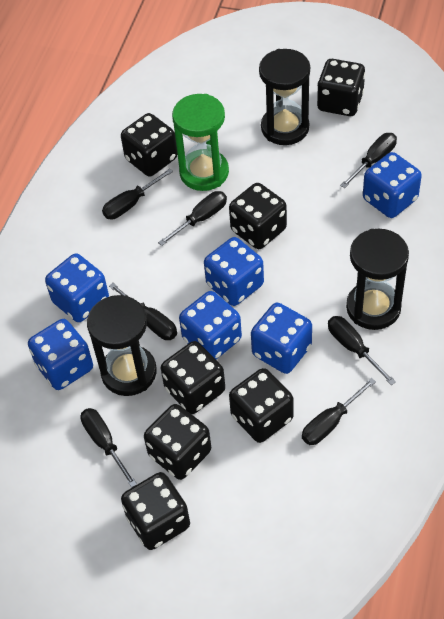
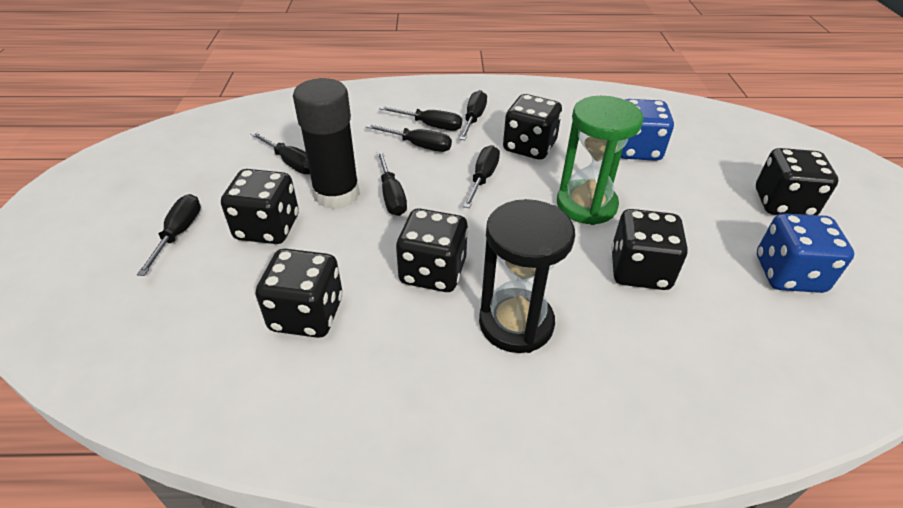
black dice: [121,113,177,176] [121,472,190,550] [144,404,211,480] [161,341,225,414] [229,183,287,249] [229,368,294,443] [317,59,365,116] = 7 -> [221,169,299,244] [256,249,343,338] [396,208,468,292] [503,94,562,160] [611,209,688,290] [756,148,838,215] = 6
black glue stick: none = 0 -> [293,78,360,209] = 1
black hourglass: [87,295,157,396] [259,49,310,145] [346,229,409,330] = 3 -> [479,199,575,353] = 1
blue dice: [28,319,93,390] [45,253,109,322] [179,291,242,359] [204,237,264,306] [251,303,312,374] [363,152,422,218] = 6 -> [620,99,674,161] [757,213,854,293] = 2

